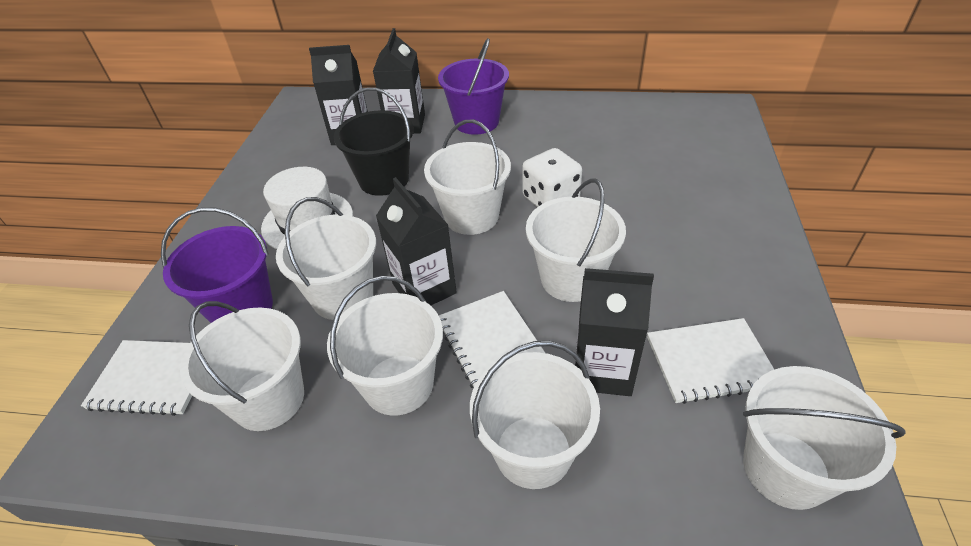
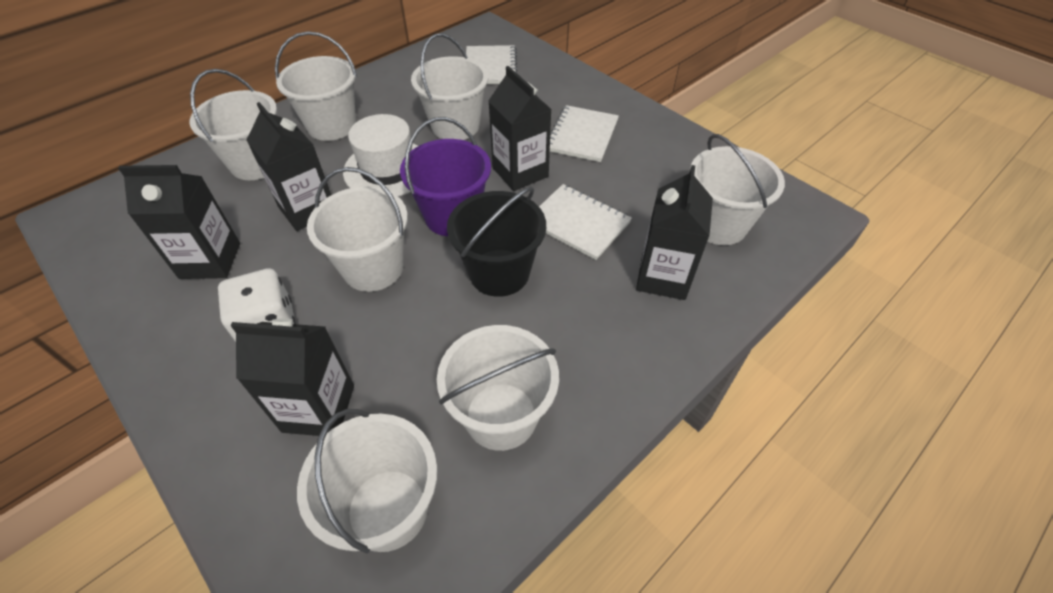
black carton: [309,45,368,145] [373,28,425,134] [376,177,457,305] [575,268,654,396] = 4 -> [118,165,240,279] [231,318,354,436] [247,102,331,231] [488,66,552,191] [636,165,713,300] = 5
purple bucket: [161,207,273,323] [438,38,509,135] = 2 -> [400,117,491,236] = 1

